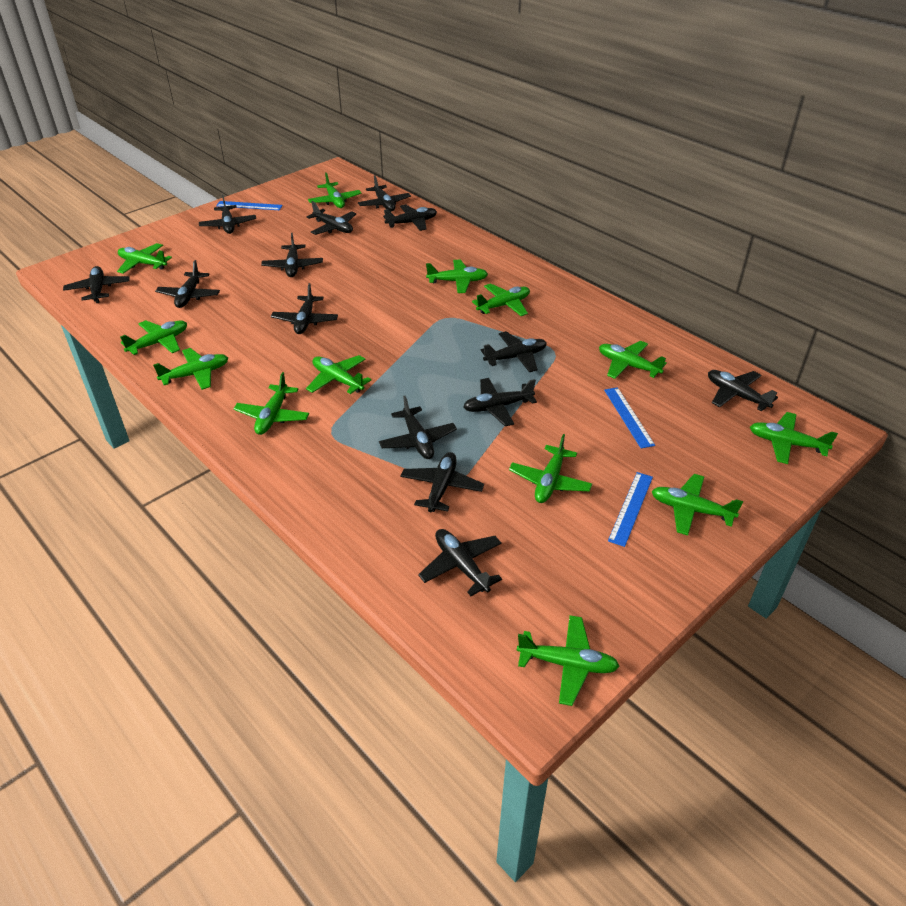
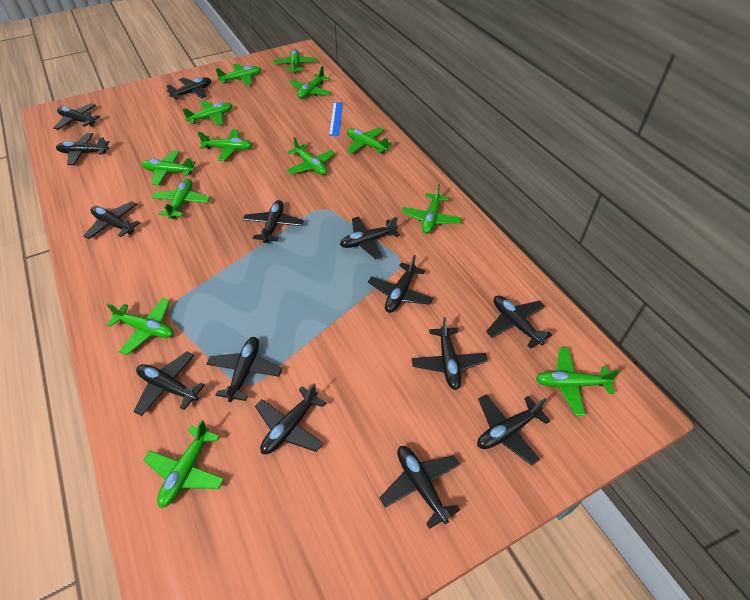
blue ruler: [216,201,283,210] [604,387,655,448] [608,472,653,547] = 3 -> [329,102,343,136] = 1

